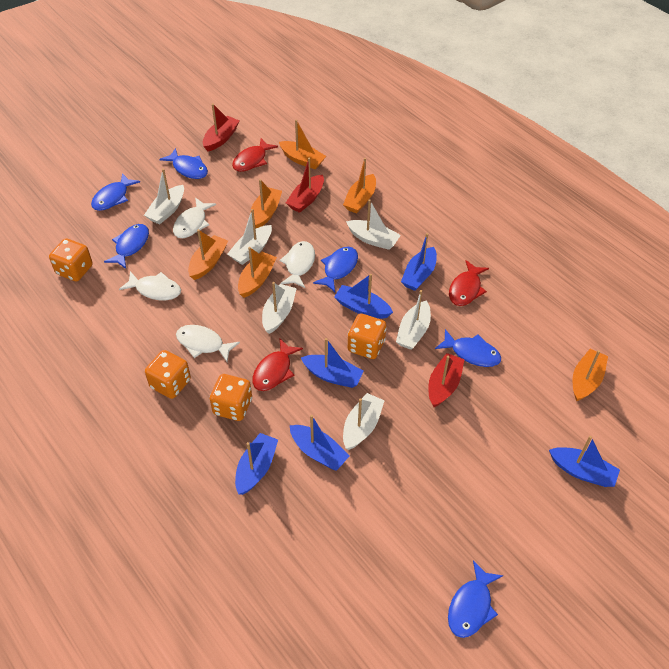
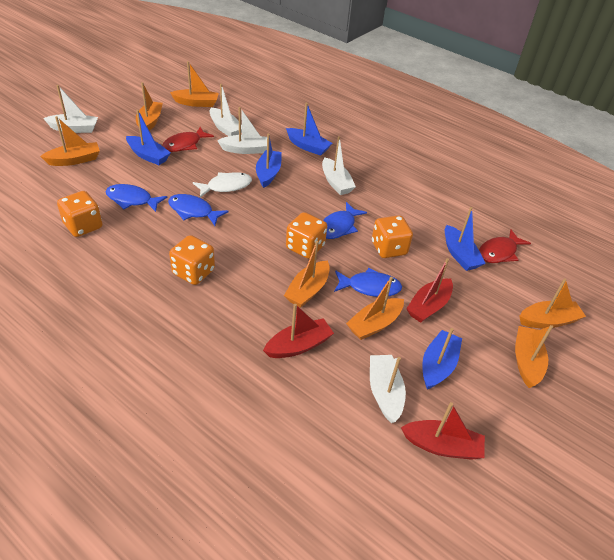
blue boat: [235,433,278,495] [289,415,350,470] [301,338,364,388] [334,274,393,319] [401,233,437,291] [549,436,620,487] = 6 -> [126,110,171,165] [256,133,281,188] [286,103,332,156] [422,328,462,389] [445,207,486,271] = 5
blue fish: [91,173,140,211] [104,224,149,269] [159,148,208,179] [313,247,358,292] [435,329,501,367] [448,560,503,638] = 6 -> [106,184,168,212] [168,194,229,226] [323,202,367,239] [334,268,402,297] = 4
orange boat: [188,229,228,280] [238,247,277,298] [250,179,282,229] [279,119,326,169] [343,158,376,213] [573,349,608,401] = 6 -> [40,116,100,166] [136,82,163,131] [170,61,219,107] [284,241,330,308] [346,277,404,340] [515,325,553,388] [519,278,586,328] = 7
red fish: [232,138,278,172] [252,339,303,391] [449,260,489,306] = 3 -> [162,127,214,152] [479,230,531,263] = 2
white boat: [144,169,184,225] [227,209,272,265] [262,282,297,334] [343,393,385,450] [346,199,401,250] [396,290,431,350] = 6 -> [43,85,98,133] [210,84,242,136] [217,107,267,154] [322,136,356,195] [370,355,406,423] = 5
white fish: [119,271,181,300] [173,197,216,238] [176,325,240,362] [279,241,315,288] = 4 -> [193,172,252,198] = 1

